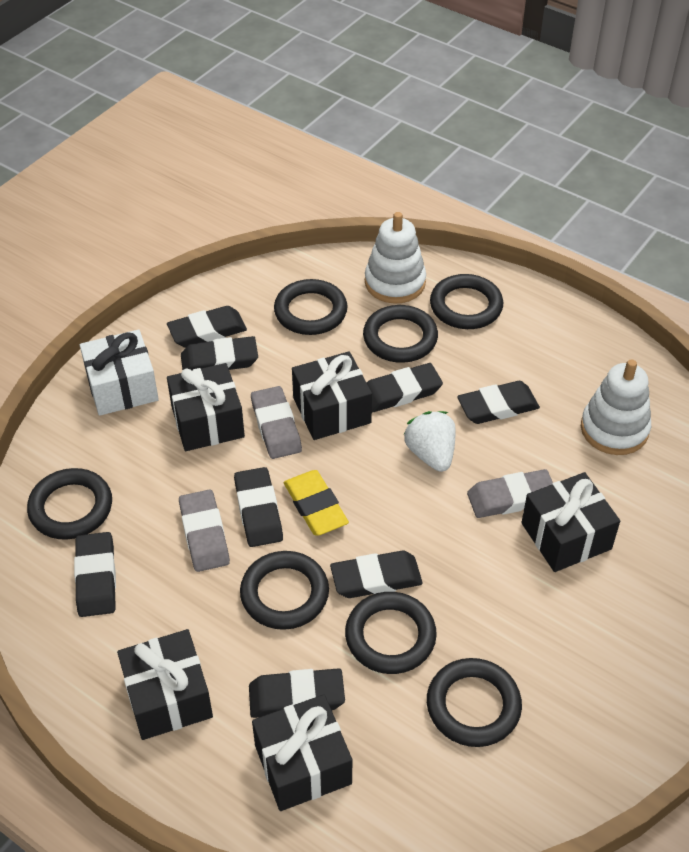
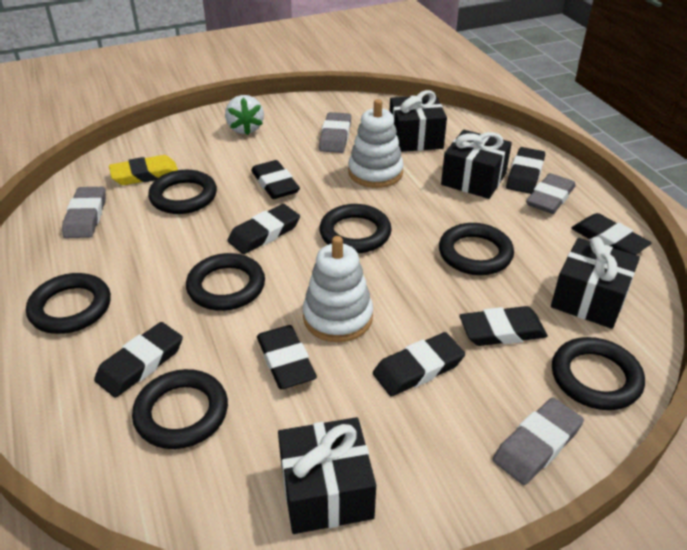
black gift: [117,629,213,740] [167,363,245,451] [252,694,352,811] [292,351,372,440] [522,472,620,572] = 5 -> [278,417,376,534] [389,90,447,152] [441,130,512,199] [551,237,640,329] = 4
grey eraser: [179,490,230,572] [251,386,302,459] [467,469,553,518] = 3 -> [62,187,106,238] [319,112,351,153] [493,398,584,485] [526,173,575,214] = 4
white gift: [80,329,159,416] = 1 -> none = 0

